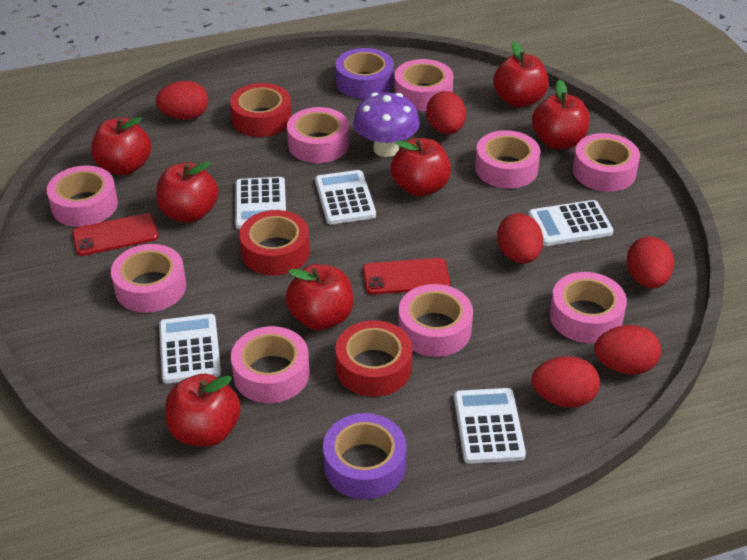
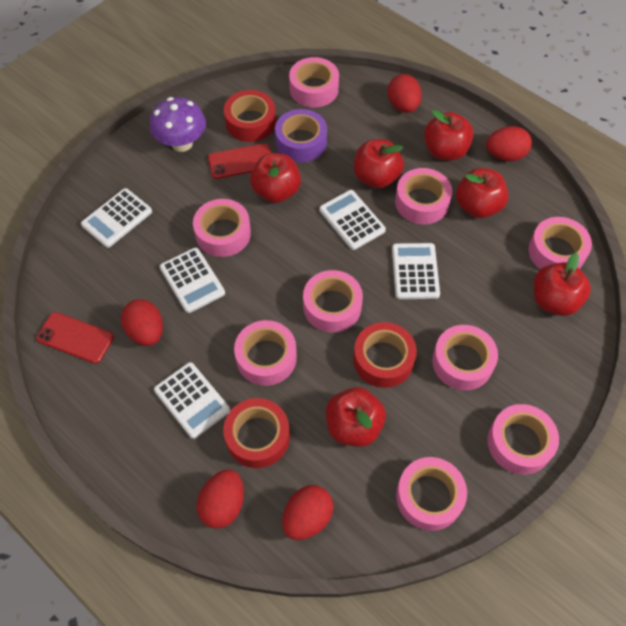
purple tape: [323,413,407,499] [336,48,394,99] = 2 -> [275,109,327,162] = 1
red apple: [91,117,151,175] [156,162,218,222] [165,374,241,447] [285,264,354,330] [391,138,451,197] [493,41,548,108] [532,80,590,149] = 7 -> [250,153,301,203] [326,387,386,447] [354,139,404,188] [424,110,474,160] [456,168,508,218] [534,253,591,316] = 6
red egg: [156,81,208,120] [426,91,466,134] [497,213,543,264] [532,356,600,408] [594,325,661,375] [627,236,674,289] = 6 -> [121,299,163,346] [197,469,244,529] [282,485,334,540] [388,74,422,113] [486,126,532,161] = 5

